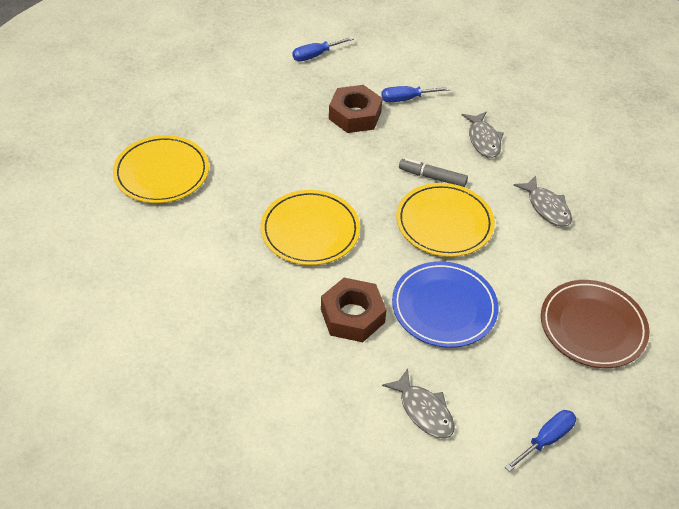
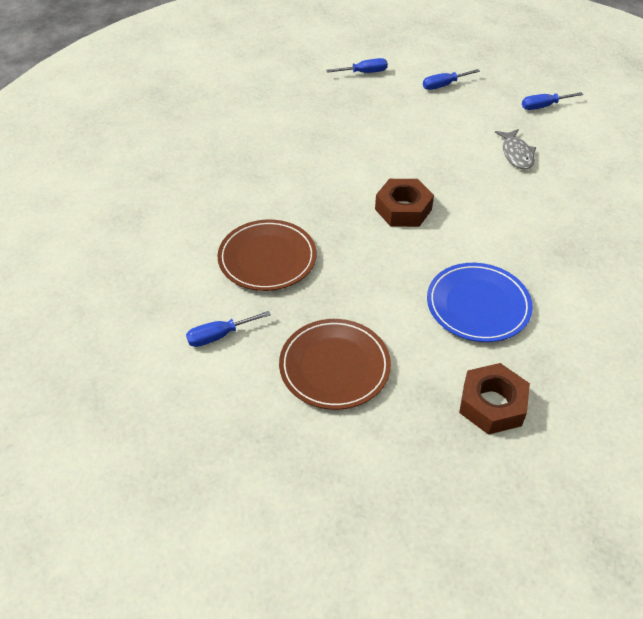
blue screwdriver: [292,37,354,62] [381,86,450,102] [505,410,576,472] = 3 -> [186,311,271,347] [326,58,388,73] [423,69,480,90] [522,92,583,110] = 4
brown plate: [541,280,650,368] = 1 -> [217,220,316,291] [279,319,391,410] = 2
grey fish: [382,368,455,439] [462,112,504,158] [513,176,572,227] = 3 -> [495,129,536,170] = 1
grey marker: [399,158,468,187] = 1 -> none = 0
yellow plate: [113,135,209,203] [261,190,360,265] [396,183,495,257] = 3 -> none = 0

